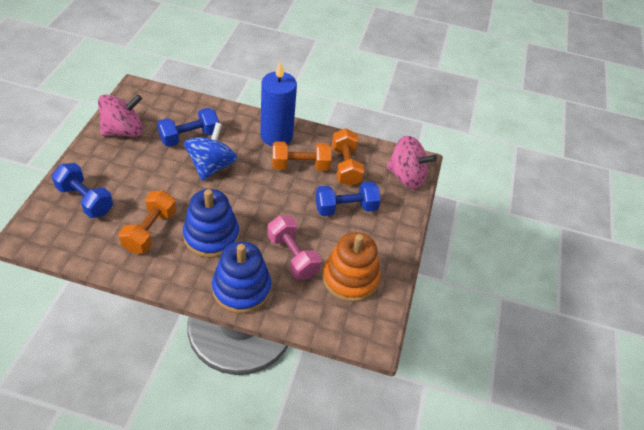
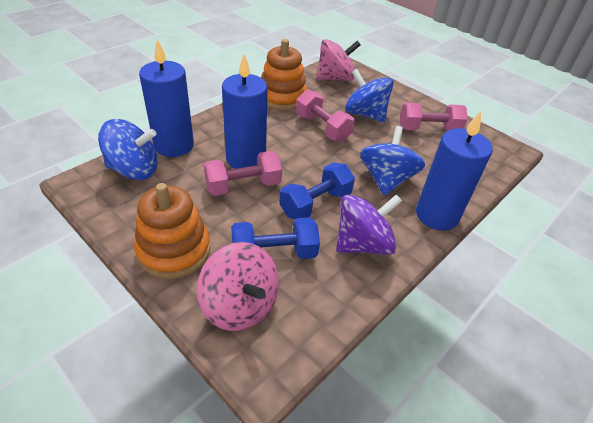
blue candle: [260,61,297,146] = 1 -> [139,39,194,157] [222,53,268,169] [416,111,493,231] = 3
blue dumbbell: [51,163,113,218] [157,108,219,147] [316,181,381,216] = 3 -> [231,217,320,259] [279,163,355,220] = 2
blue spinning top: [184,122,237,181] = 1 -> [98,119,158,180] [345,69,394,122] [360,126,425,195] = 3
blue stacking toy: [183,189,239,258] [212,241,271,314] = 2 -> none = 0
orange dumbbell: [119,190,176,254] [272,141,331,171] [332,128,364,186] = 3 -> none = 0
orange stacking toy: [323,232,380,302] = 1 -> [134,183,210,279] [261,39,307,111] = 2
pink dumbbell: [267,215,321,280] = 1 -> [204,151,282,196] [296,89,355,142] [400,103,468,131] = 3
purple spinning top: none = 0 -> [336,194,402,255] = 1

